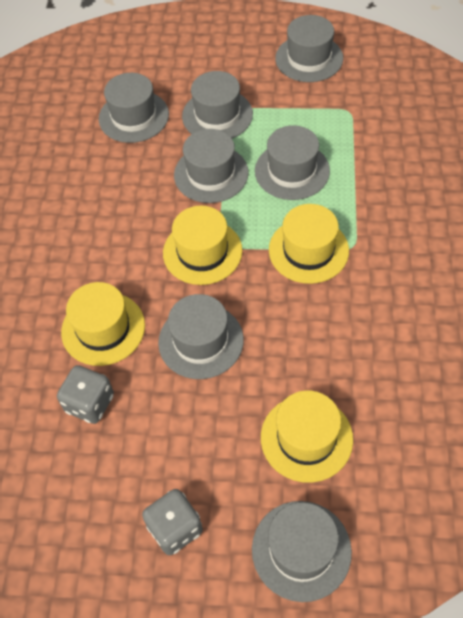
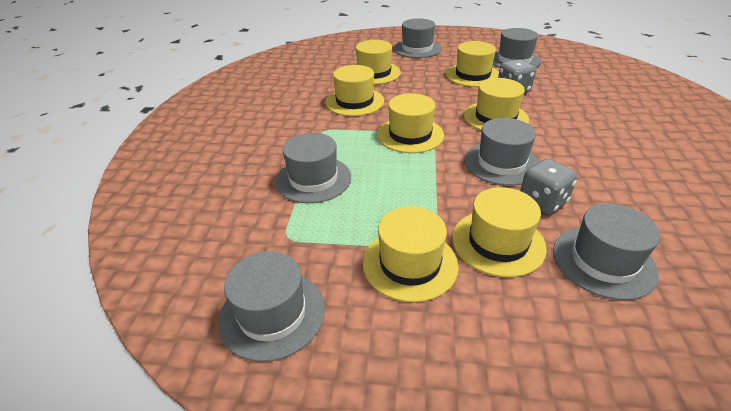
grey hat: [99,73,169,143] [158,294,244,379] [174,129,249,203] [182,71,253,138] [252,501,352,602] [255,125,330,200] [275,15,343,82] = 7 -> [218,251,325,362] [275,133,351,203] [394,18,441,58] [464,118,539,186] [493,28,541,68] [553,204,660,300] = 6
yellow hat: [61,282,145,366] [163,206,242,285] [261,391,353,483] [269,204,349,284] = 4 -> [325,65,384,116] [356,40,401,84] [363,207,459,302] [377,93,444,153] [446,41,499,87] [452,187,547,277] [464,78,529,131] = 7

